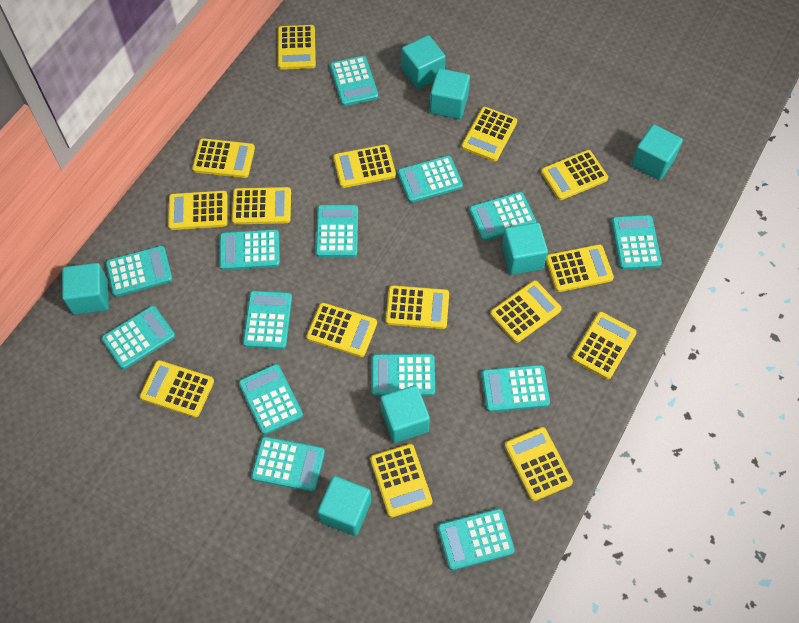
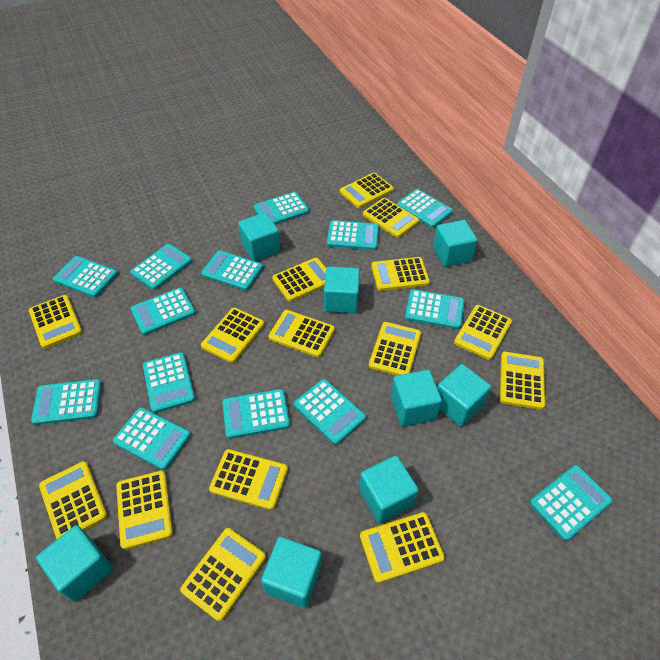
turquoise cube: [62,263,109,315] [318,476,371,536] [381,385,430,443] [402,35,446,89] [430,68,470,119] [502,222,548,275] [631,124,683,180] = 7 -> [36,525,113,602] [238,213,280,261] [261,537,322,608] [324,267,360,313] [359,455,419,523] [391,370,442,426] [433,220,478,267] [437,364,491,427] = 8

